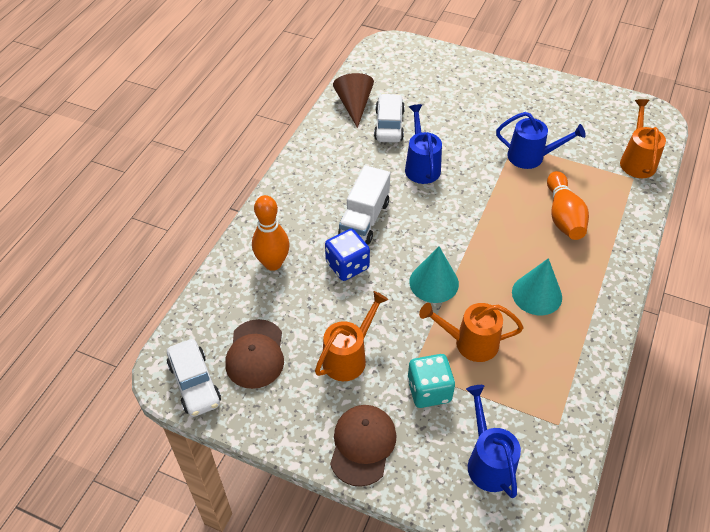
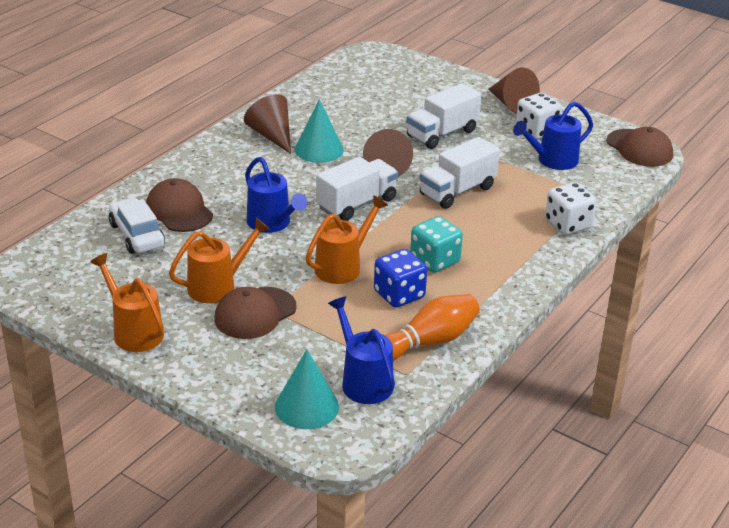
brown cap: [225,319,284,389] [330,405,397,487] = 2 -> [146,178,213,232] [214,287,297,339] [606,127,673,167] = 3
brown cone: [333,73,374,128] = 1 -> [244,94,291,154] [363,129,413,177] [489,68,540,114] = 3
orange bowling pin: [252,195,290,271] [547,171,589,240] = 2 -> [385,294,480,361] = 1
white car: [167,339,221,417] [374,93,405,143] = 2 -> [109,197,165,254] = 1
white dice: none = 0 -> [516,93,562,139] [545,182,597,235] = 2
white truck: [338,165,390,245] = 1 -> [316,157,398,221] [407,83,482,149] [420,137,500,209] = 3

